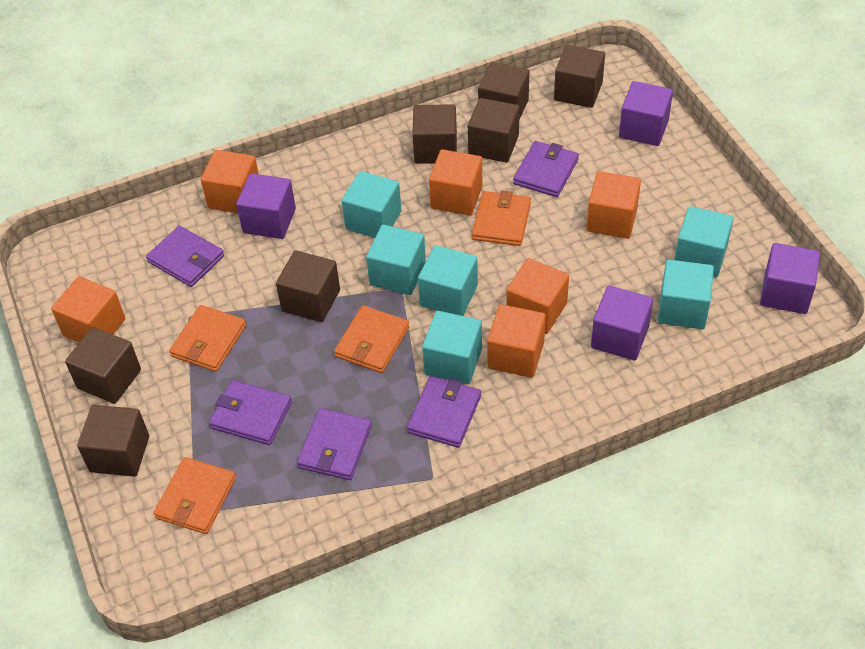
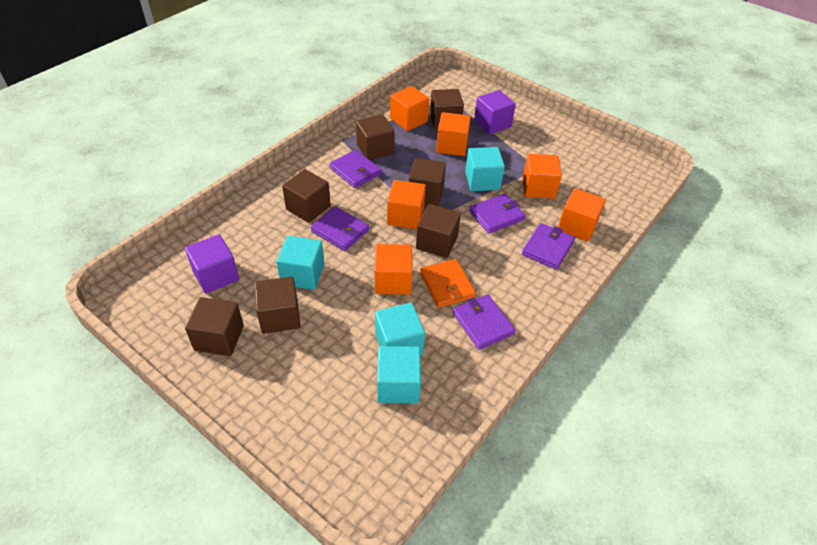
orange wallet: [153,457,236,534] [169,305,246,372] [334,305,409,373] [472,191,531,246] = 4 -> [420,259,476,308] = 1
purple cube: [236,173,296,239] [591,285,653,360] [619,81,673,146] [760,243,820,314] = 4 -> [185,234,239,294] [474,90,516,135] = 2
turquoise cube: [342,171,401,238] [366,225,426,295] [418,245,478,316] [422,311,482,384] [658,260,714,329] [674,206,734,277] = 6 -> [276,236,324,290] [375,302,425,355] [377,346,421,403] [465,147,505,191] = 4

